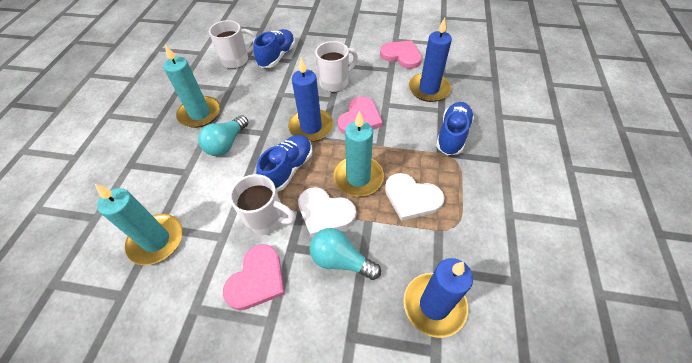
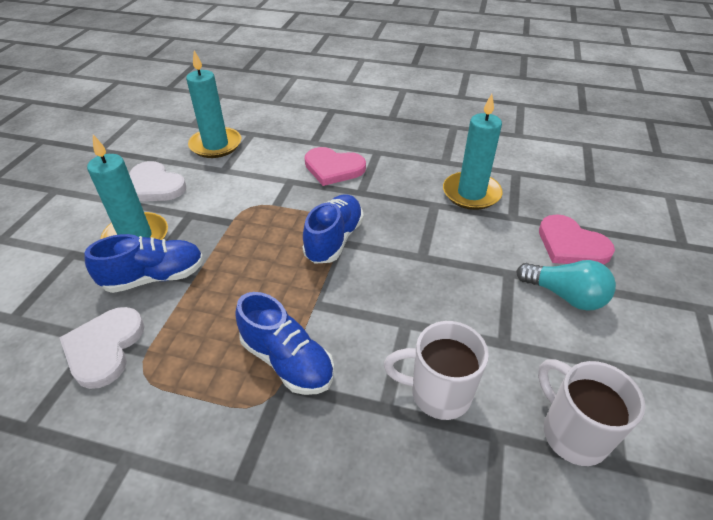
blue candle: [288,58,333,142] [404,258,473,338] [409,18,452,102] = 3 -> none = 0
pink heart: [223,244,285,310] [338,96,383,134] [380,40,422,69] = 3 -> [304,147,366,186] [539,214,615,265] = 2
turquoise light bulb: [198,115,248,156] [310,228,381,280] = 2 -> [516,260,616,311] = 1
white mug: [209,20,257,69] [230,174,296,235] [315,41,358,92] = 3 -> [384,321,489,420] [538,359,645,466] = 2

